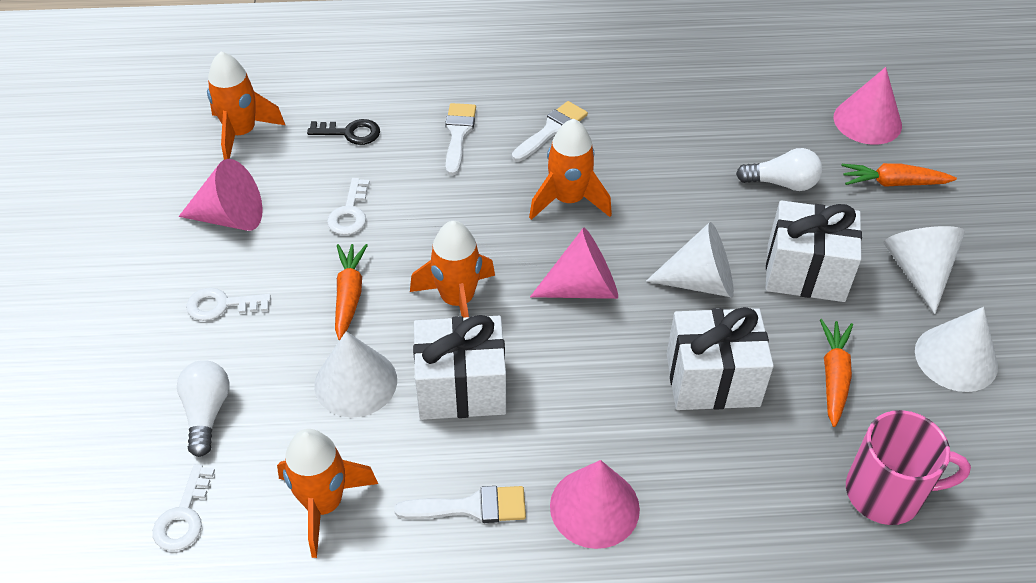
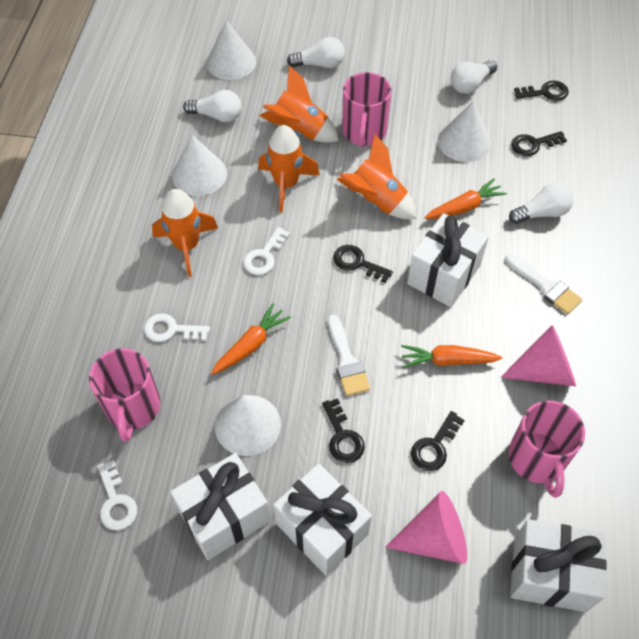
black key: [307,119,380,145] = 1 -> [322,398,365,463] [333,245,393,283] [411,411,465,471] [511,131,567,156] [514,80,569,101] = 5
pink cone: [179,159,263,231] [530,228,618,299] [550,460,640,549] [834,67,902,145] = 4 -> [385,491,467,564] [501,325,576,386] = 2
pink mug: [846,410,971,525] = 1 -> [89,348,161,442] [342,72,391,147] [508,400,585,498] = 3
white brush: [394,486,526,523] [445,103,476,175] [512,101,588,162] = 3 -> [328,315,370,396] [505,254,582,314] = 2
white gift: [413,315,506,420] [667,307,774,410] [765,200,862,302] = 3 -> [171,453,270,560] [273,463,372,575] [407,213,489,307] [510,519,607,612] = 4
white light bulb: [177,360,229,457] [736,148,822,191] = 2 -> [183,90,242,122] [287,37,345,68] [451,60,497,94] [509,182,574,224] = 4

